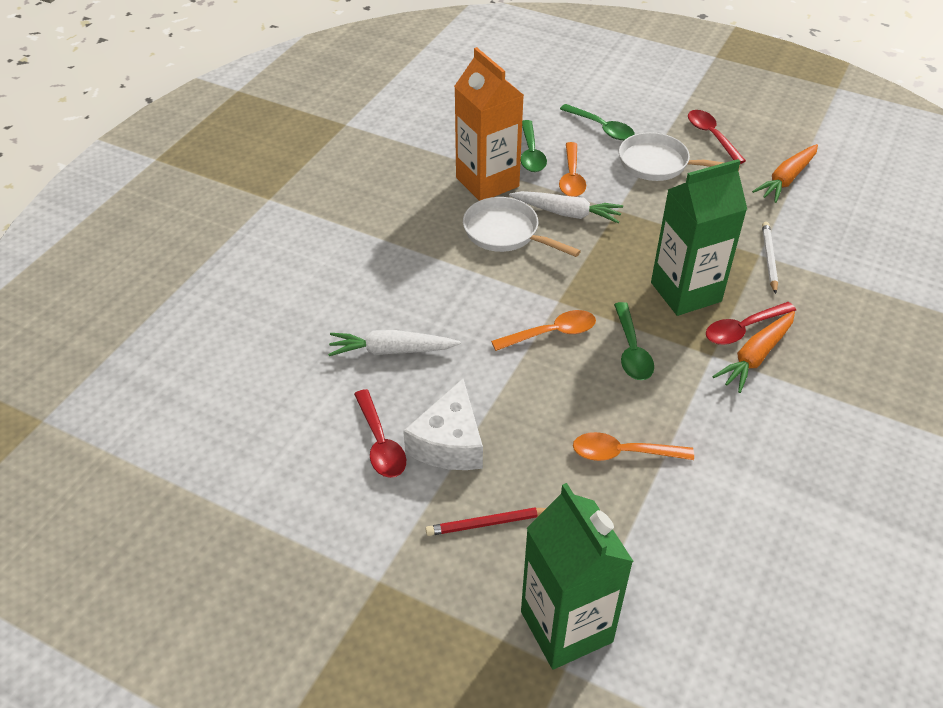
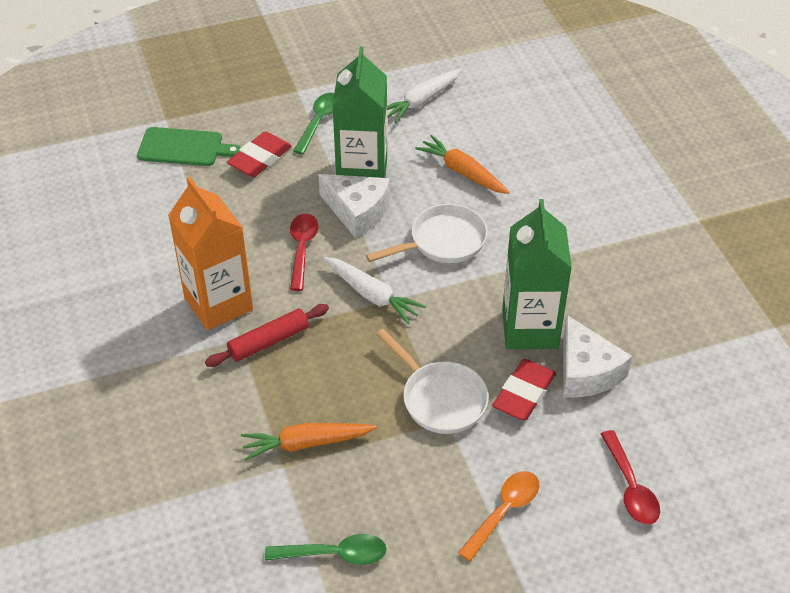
green cutting board: none = 0 -> [137,127,241,166] = 1
green spoon: [521,120,547,172] [560,104,635,140] [614,302,654,380] = 3 -> [265,534,387,565] [293,93,334,154] = 2
orange spoon: [491,310,596,351] [559,142,586,197] [573,432,694,461] = 3 -> [458,471,539,562] = 1
red eraser: none = 0 -> [227,131,292,177] [492,359,556,420] = 2
red pencil: [425,508,546,536] = 1 -> none = 0
red rolling pin: none = 0 -> [205,304,329,367] = 1
red spoon: [354,389,406,478] [688,110,746,164] [706,302,796,345] = 3 -> [290,214,319,291] [601,430,660,525] = 2
white cheese: [403,379,483,470] = 1 -> [318,174,390,238] [563,315,632,398] = 2
white pencil: [762,222,778,294] = 1 -> none = 0

